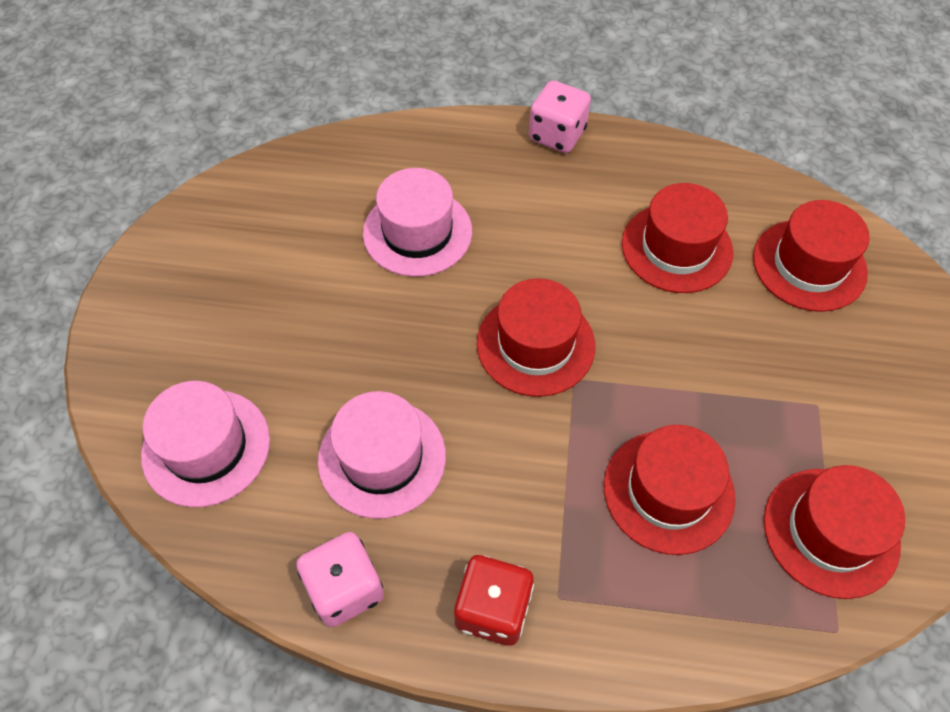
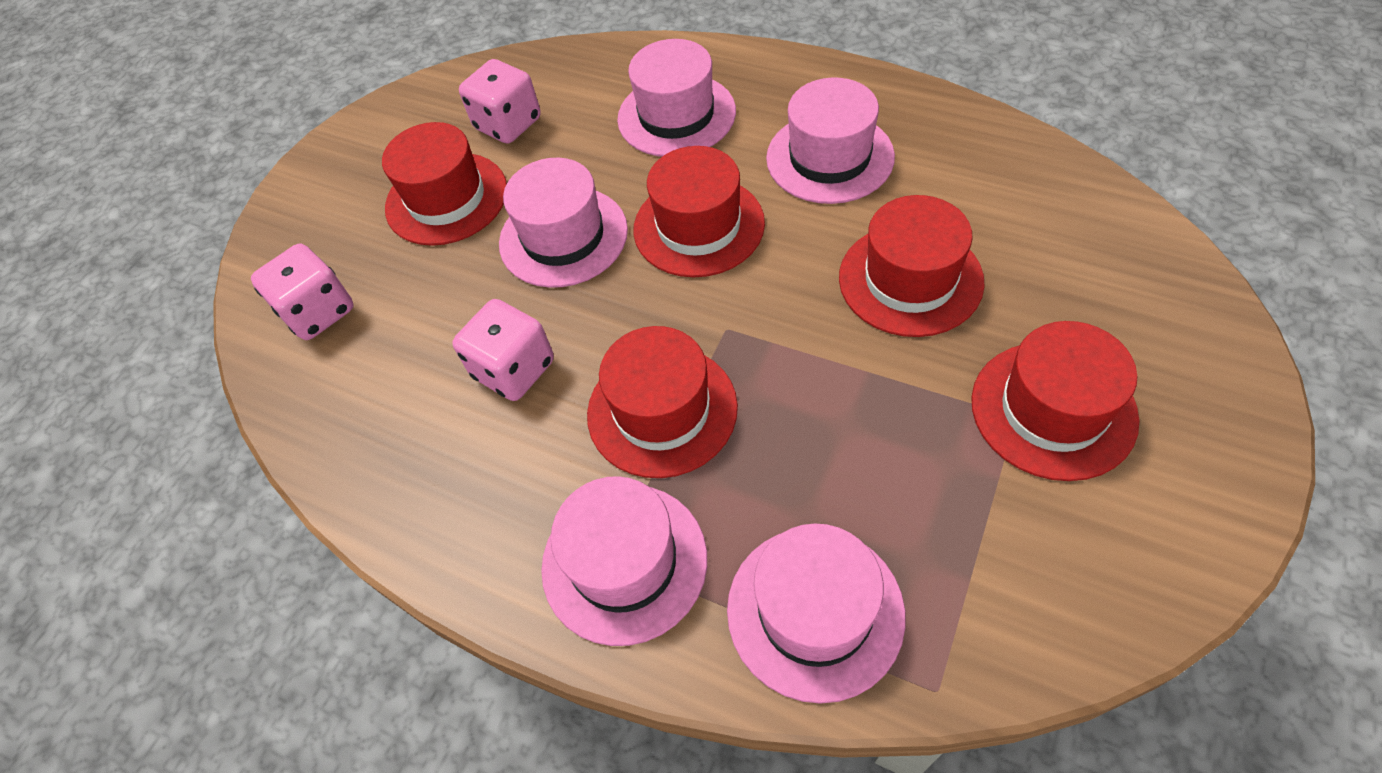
pink dice: [296,532,384,627] [529,80,591,153] = 2 -> [251,244,354,340] [452,299,554,401] [459,59,541,144] = 3
pink hat: [141,381,270,507] [318,391,446,519] [363,168,472,277] = 3 -> [499,158,628,288] [541,476,707,646] [617,39,736,157] [727,523,906,704] [766,77,895,204] = 5
red dice: [454,555,534,646] = 1 -> none = 0

